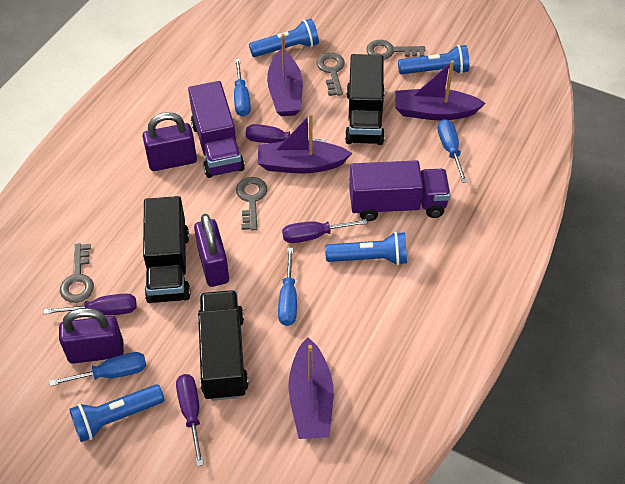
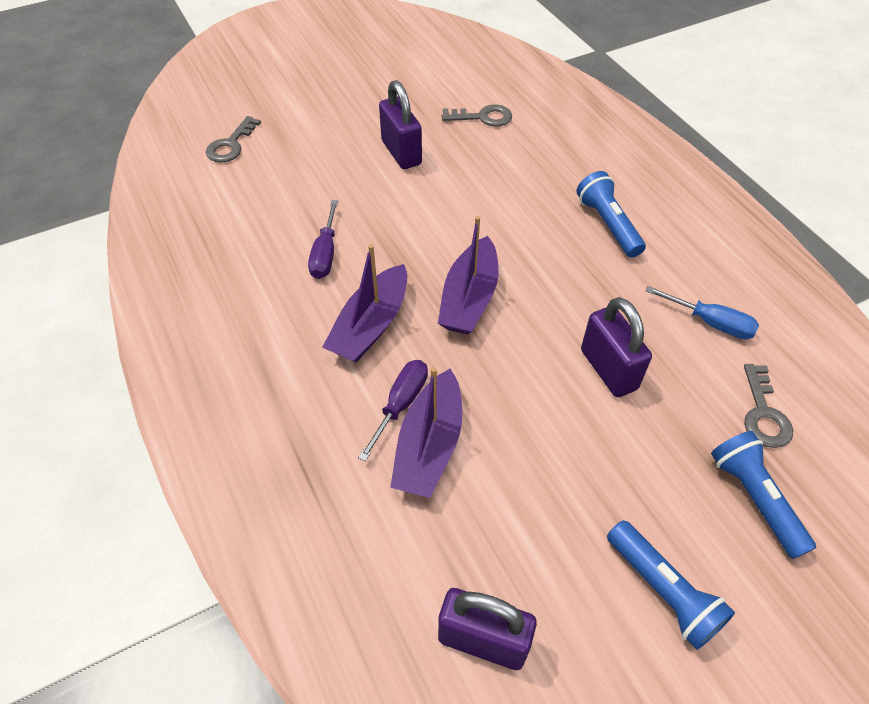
black truck: [143,196,191,303] [198,290,249,401] [345,54,385,145] = 3 -> none = 0
blue flashlight: [69,384,164,442] [249,19,319,57] [325,232,407,265] [398,45,469,74] = 4 -> [576,171,646,258] [607,520,735,650] [711,431,816,559] = 3
blue screwdriver: [49,352,146,386] [234,59,251,117] [278,248,297,326] [438,119,467,183] = 4 -> [646,286,759,339] = 1
grey key: [60,243,94,303] [236,177,267,231] [316,53,345,96] [366,40,425,60] = 4 -> [206,116,261,163] [442,104,512,127] [744,364,793,448] = 3
purple boat: [258,113,352,173] [267,34,303,116] [288,337,333,439] [395,60,485,120] = 4 -> [322,244,407,363] [390,367,462,498] [438,216,499,335] = 3
purple screwdriver: [44,294,137,315] [176,374,204,466] [246,124,325,143] [282,219,368,243] = 4 -> [308,200,338,279] [358,360,428,461] = 2
purple truck: [188,81,245,178] [349,160,451,221] = 2 -> none = 0

